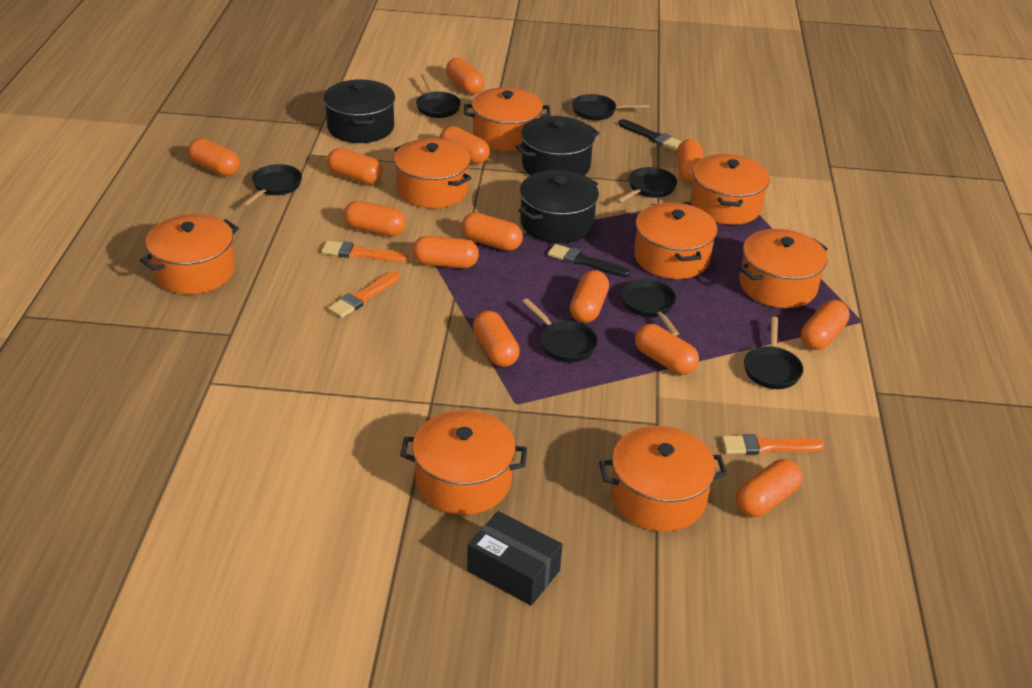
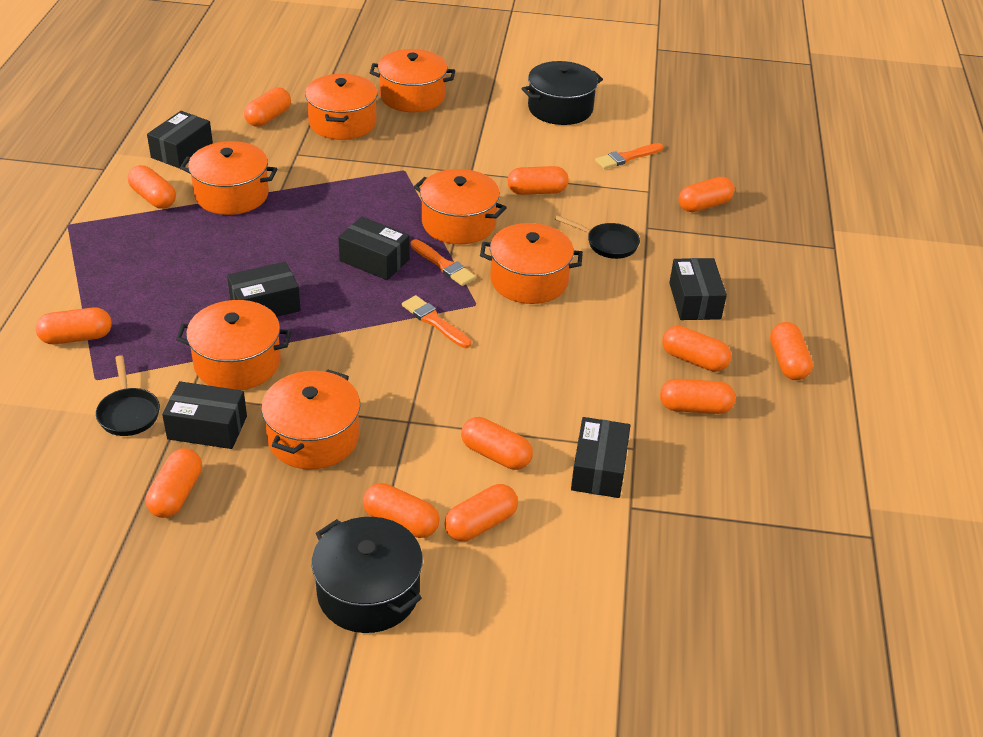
black box: [467,511,563,606] = 1 -> [147,111,213,169] [162,381,247,449] [227,262,301,317] [338,217,410,280] [571,417,631,498] [669,258,727,320] = 6
black brush: [548,244,631,277] [618,119,682,151] = 2 -> none = 0
black pan: [242,164,302,207] [416,73,461,118] [522,298,598,362] [572,94,649,121] [616,167,677,203] [621,279,679,336] [744,317,803,389] = 7 -> [96,355,160,436] [555,215,640,259] = 2
black pot: [323,79,395,143] [515,116,600,176] [518,170,599,243] = 3 -> [312,517,423,633] [522,61,603,125] = 2
orange capsule: [188,138,240,176] [327,148,383,184] [344,201,406,236] [412,236,479,268] [440,126,490,164] [446,58,484,94] [461,212,523,251] [473,311,520,367] [570,270,609,323] [635,324,699,375] [677,139,703,183] [736,459,802,517] [801,300,850,350] = 13 -> [36,307,112,344] [128,165,176,209] [146,448,202,518] [244,87,291,127] [363,483,440,538] [444,484,518,541] [461,417,533,470] [507,166,569,195] [660,379,736,414] [662,326,731,372] [679,177,735,212] [770,322,813,380] = 12
orange pot: [140,214,239,294] [394,138,472,208] [400,410,527,515] [464,87,551,151] [599,426,727,532] [634,202,718,279] [690,154,770,225] [739,229,828,308] = 8 -> [176,300,291,390] [180,141,277,215] [261,370,360,469] [305,74,378,140] [370,49,455,112] [414,169,507,244] [480,223,583,304] = 7

